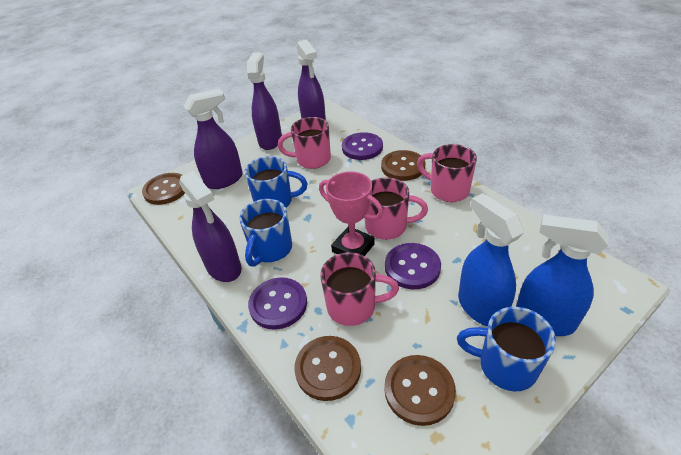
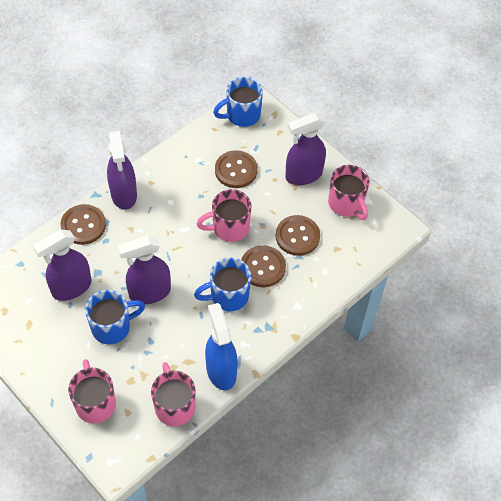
blue spray bottle: [458,193,524,327] [516,215,609,336] = 2 -> [205,303,238,391] = 1
pink trophy: [319,171,383,256] = 1 -> none = 0
purple button: [248,278,307,330] [342,132,383,160] [385,243,441,289] = 3 -> none = 0

